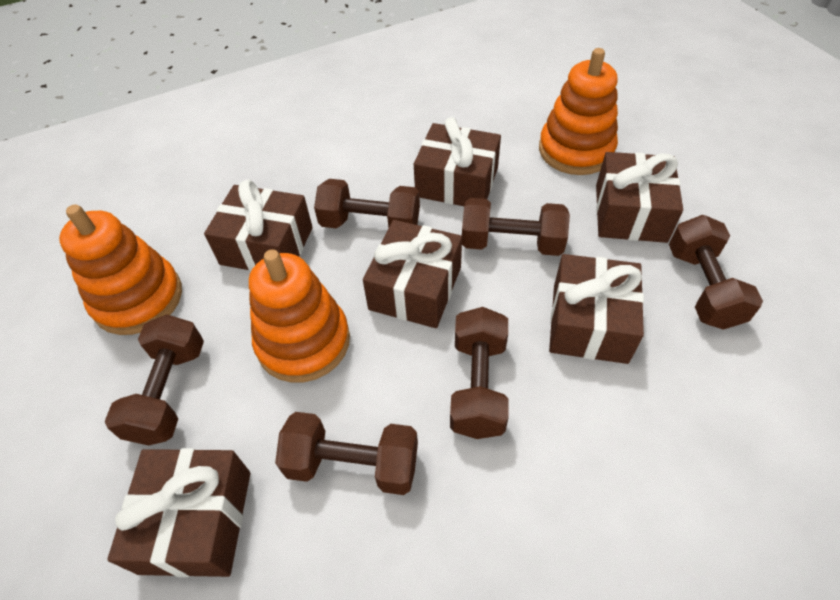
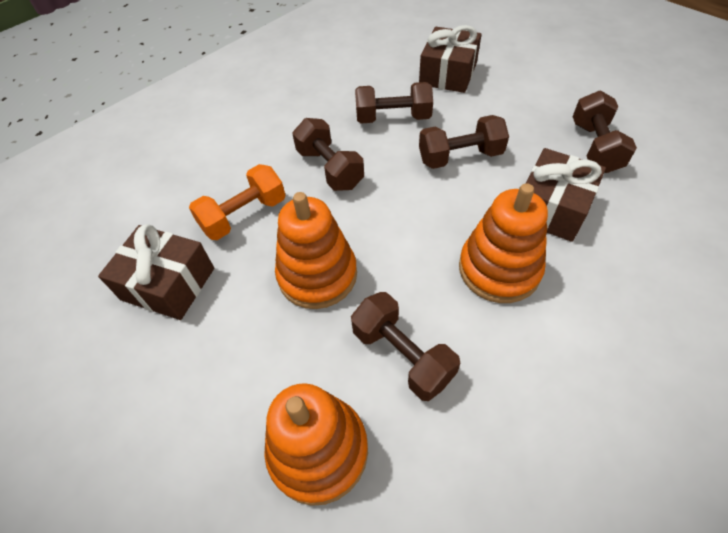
brown dumbbell: [105,314,204,446] [275,412,418,495] [314,179,420,228] [450,307,509,439] [462,198,570,256] [669,215,763,330] = 6 -> [292,118,364,191] [351,292,460,401] [355,82,433,123] [419,115,509,169] [572,90,637,173] = 5
brown gift: [107,448,250,577] [204,180,313,271] [363,220,462,328] [414,117,501,206] [549,254,644,364] [596,152,683,243] = 6 -> [98,224,214,320] [419,25,482,93] [526,148,606,242] = 3
orange dumbbell: none = 0 -> [189,164,285,240] = 1

